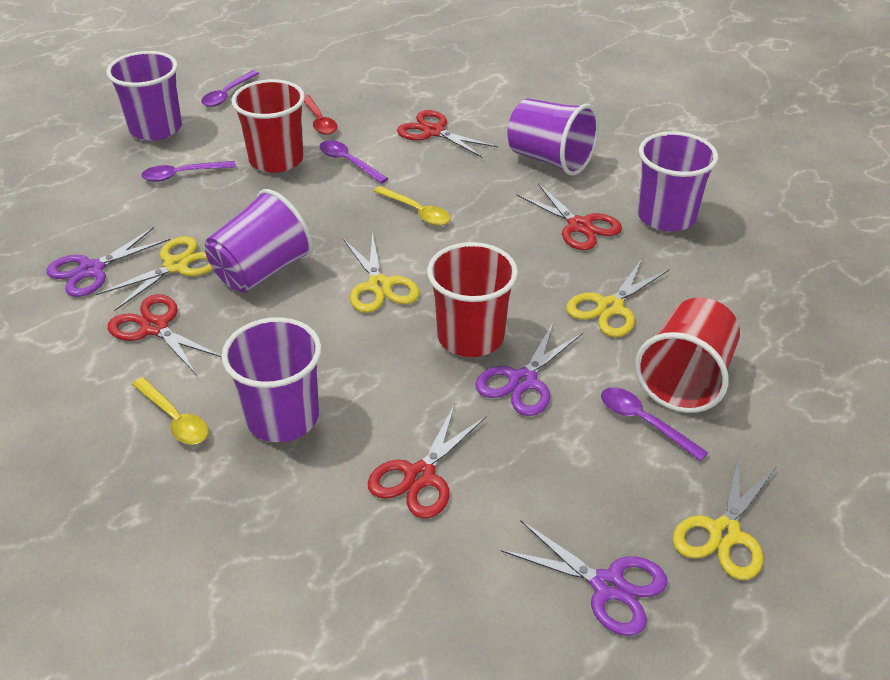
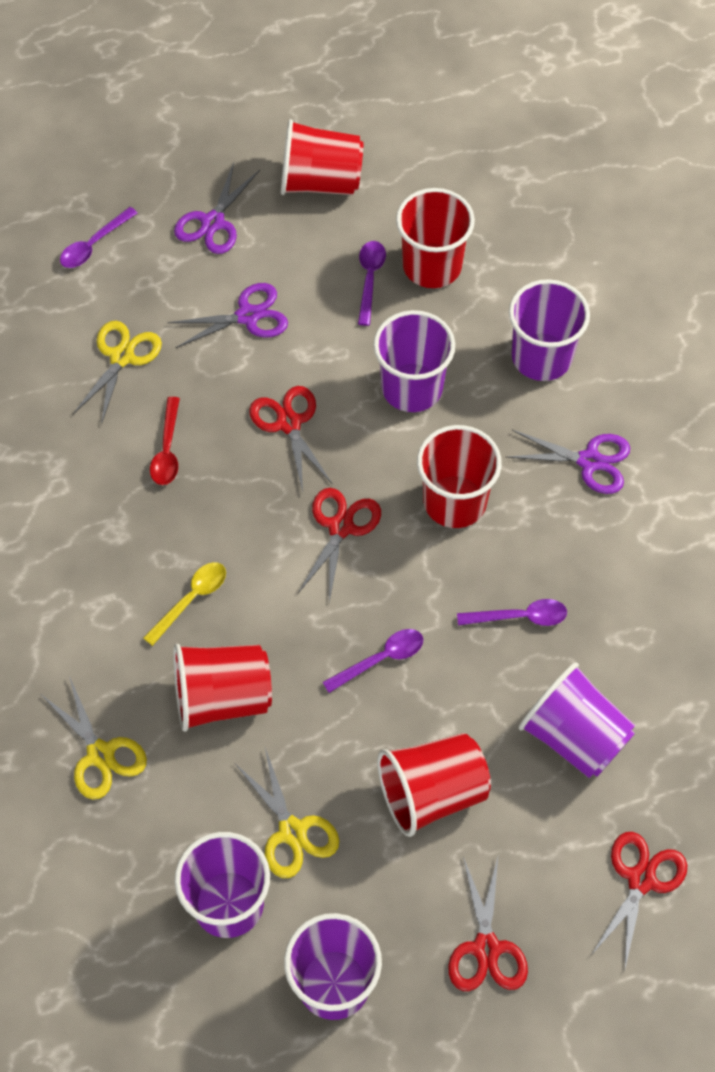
red cup: [231,79,305,173] [427,242,518,357] [635,297,740,413] = 3 -> [173,644,272,732] [280,119,363,195] [377,733,491,837] [396,188,475,288] [417,425,502,528] = 5
yellow scissors: [96,236,213,311] [343,232,419,313] [566,259,669,337] [673,454,777,580] = 4 -> [41,676,147,800] [73,321,162,425] [235,748,339,878] = 3
yellow spoon: [132,377,209,444] [374,186,451,226] = 2 -> [143,562,226,646] = 1

